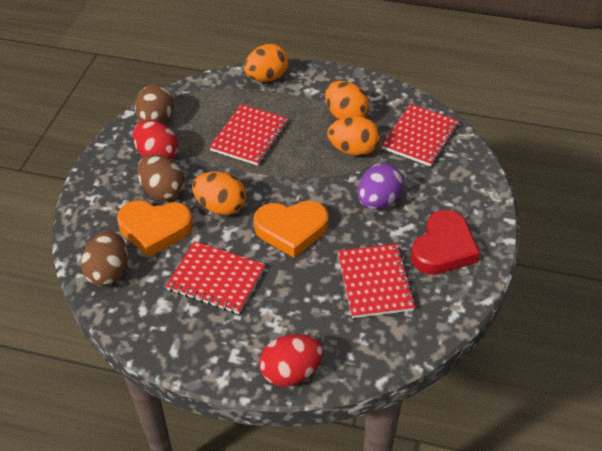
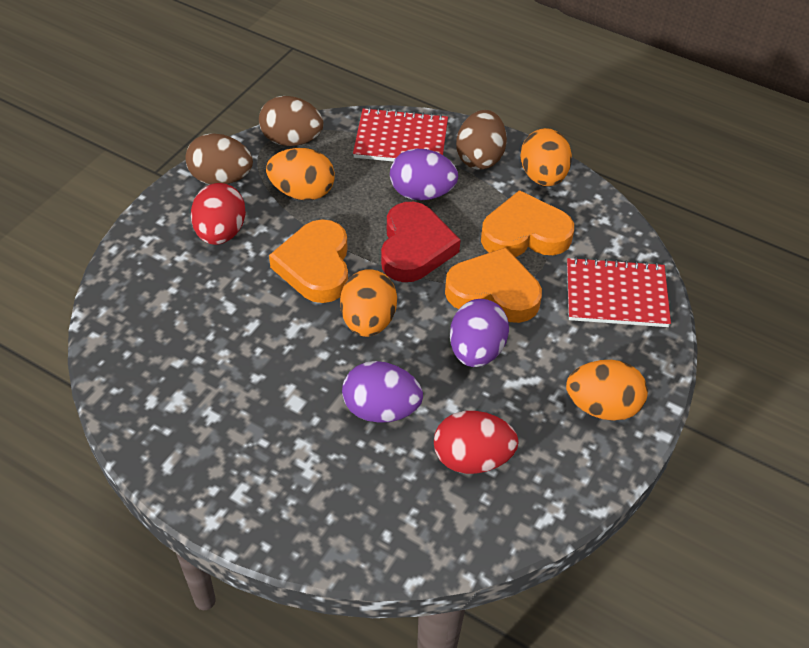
orange heart: [117,200,193,257] [254,201,329,258] = 2 -> [269,219,348,303] [445,247,542,323] [481,190,574,257] = 3
purple egg: [358,163,403,210] = 1 -> [342,361,423,423] [390,149,458,200] [450,299,509,367] = 3
red notebook: [166,241,265,314] [209,104,288,166] [337,244,416,318] [381,104,459,167] = 4 -> [353,108,448,161] [567,257,671,327] = 2

